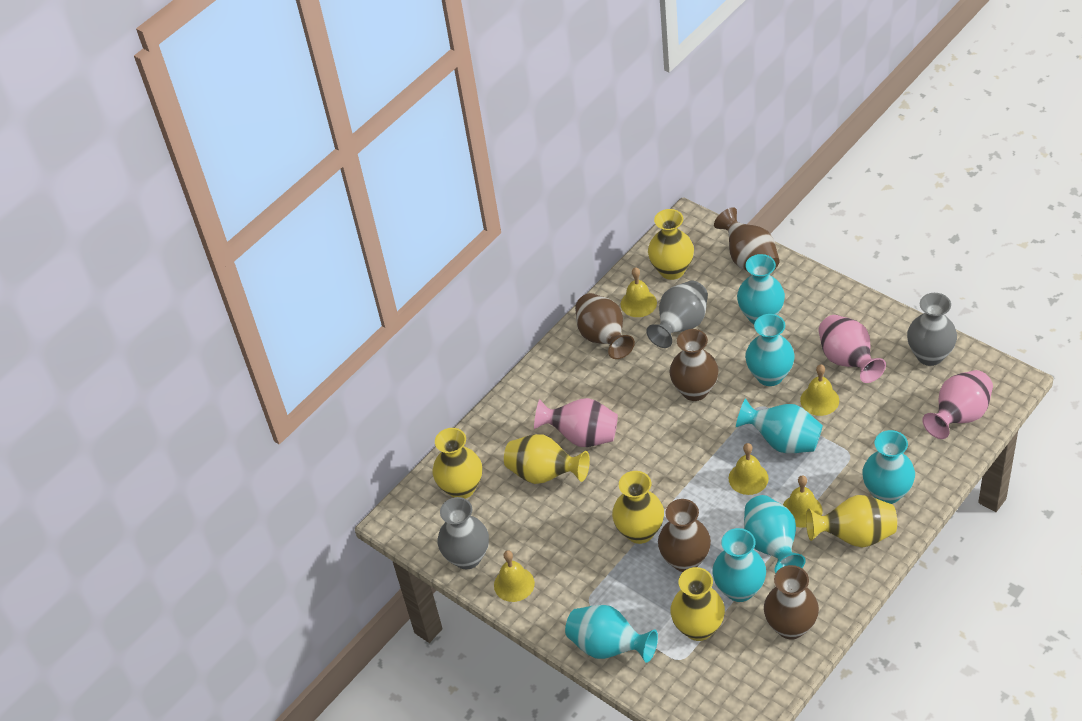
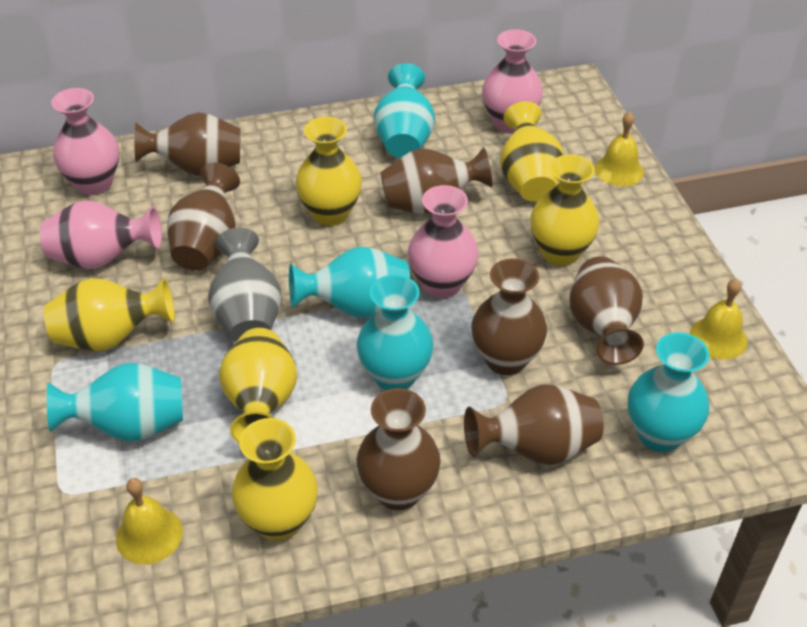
brown vase: [575,293,635,359] [658,499,711,572] [669,329,719,401] [714,207,780,271] [764,565,819,640] = 5 -> [134,112,240,176] [167,162,240,271] [357,388,441,510] [381,148,492,214] [464,384,604,465] [472,258,547,375] [569,256,644,365] = 7
grey vase: [437,497,489,569] [646,281,708,348] [907,293,957,366] = 3 -> [208,228,281,342] = 1
pink vase: [534,398,618,447] [818,315,886,383] [922,370,993,439] = 3 -> [40,200,162,269] [51,88,119,195] [408,185,479,298] [482,29,543,133] = 4
turquoise vase: [565,605,658,663] [712,528,766,602] [736,398,823,453] [737,254,785,324] [744,495,806,573] [745,314,795,386] [862,430,915,504] = 7 -> [47,363,183,442] [289,247,410,318] [357,275,433,390] [374,63,435,158] [628,332,709,452] = 5
yellow bell: [494,550,535,602] [621,267,657,317] [729,443,769,495] [783,475,822,528] [800,364,839,416] = 5 -> [116,478,183,564] [595,112,644,186] [690,279,747,359] = 3

